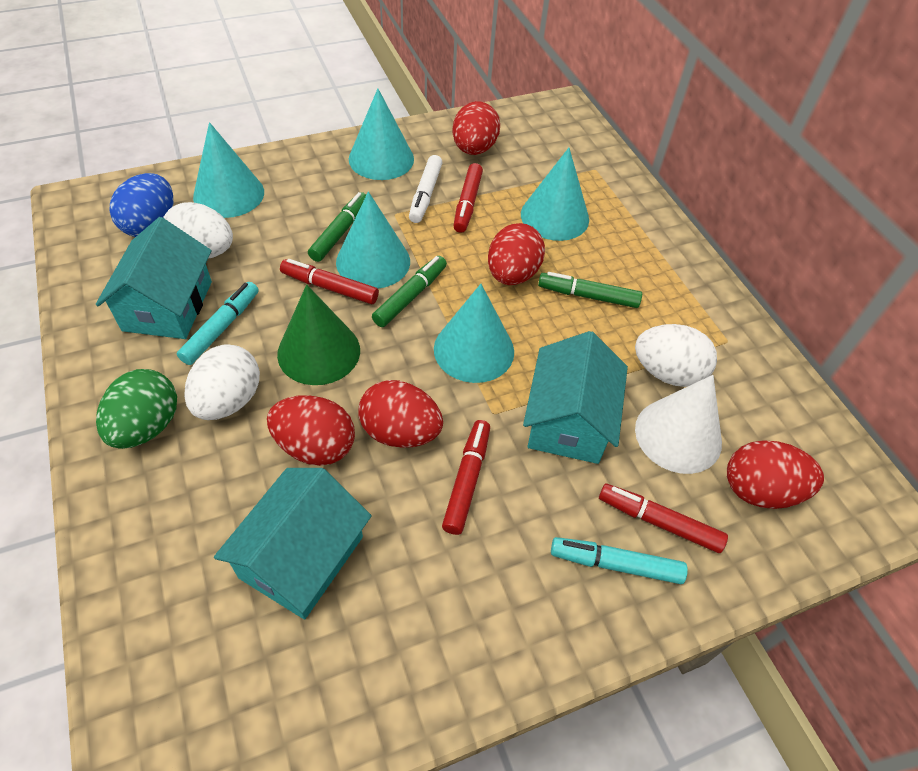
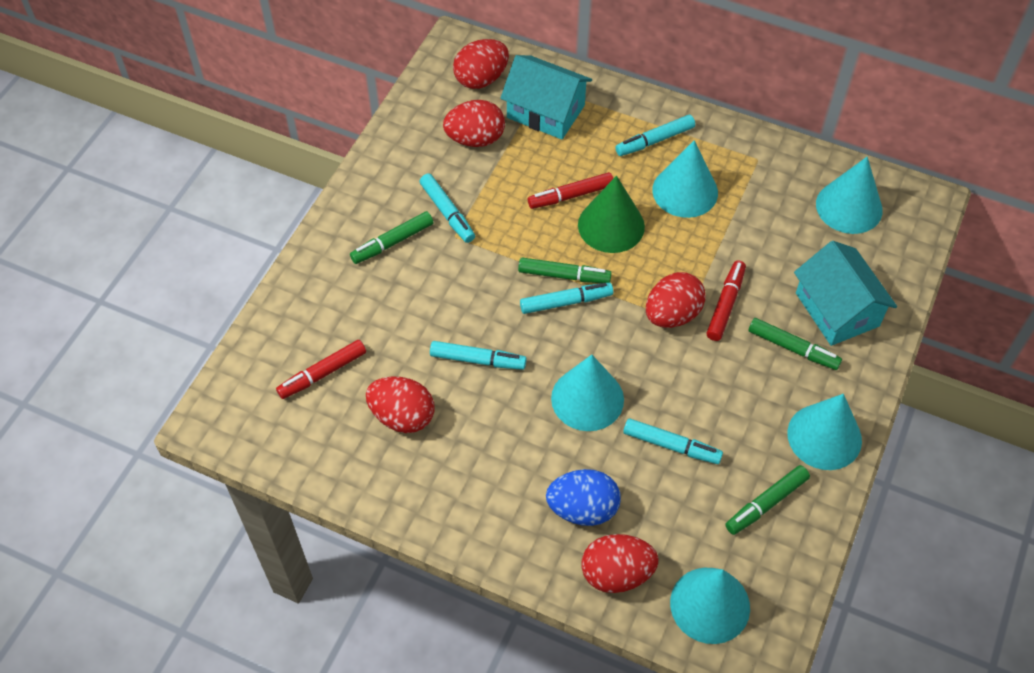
green egg: [96,369,177,449] = 1 -> none = 0
green marker: [308,192,366,262] [372,256,447,327] [538,272,642,308] = 3 -> [350,211,433,264] [518,257,611,283] [725,465,810,535] [748,318,842,370] = 4
red marker: [280,259,379,304] [442,420,490,535] [454,163,483,233] [599,484,728,553] = 4 -> [276,340,366,399] [528,172,613,209] [707,260,746,341] = 3
turquoise house: [96,217,212,339] [214,468,372,619] [523,331,628,464] = 3 -> [500,55,592,140] [794,241,897,346] = 2
turquoise marker: [177,282,259,365] [551,537,688,584] = 2 -> [419,174,475,243] [430,341,527,370] [520,283,613,314] [615,115,695,156] [623,418,723,464] = 5
white cone: [635,375,722,474] = 1 -> none = 0
white egg: [163,202,233,259] [184,345,260,420] [635,324,717,387] = 3 -> none = 0
white marker: [409,155,443,223] = 1 -> none = 0

